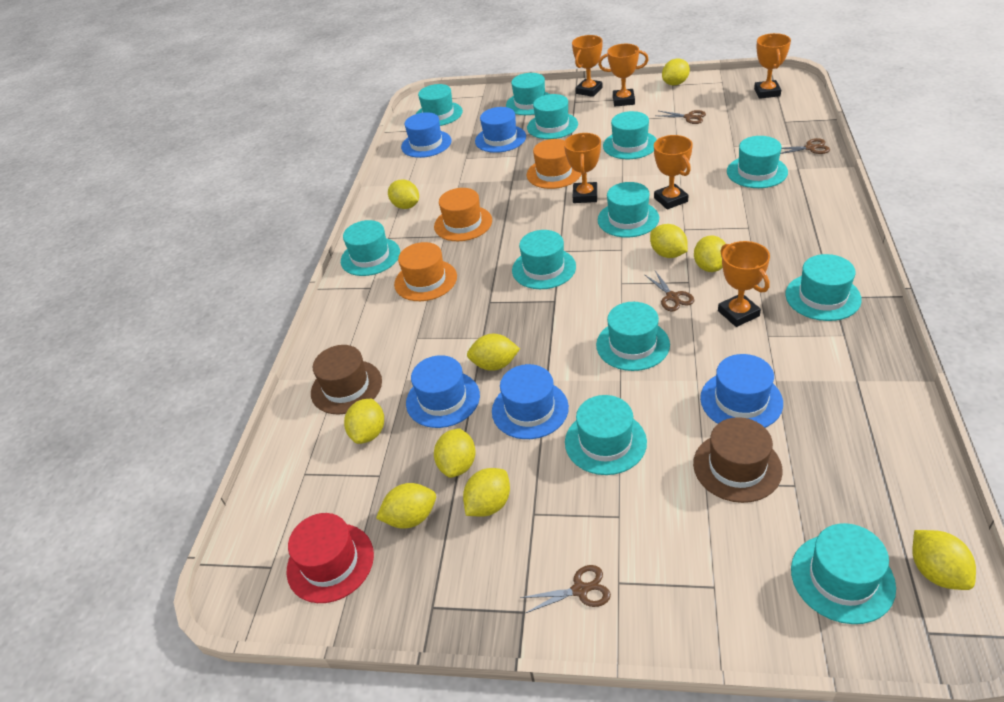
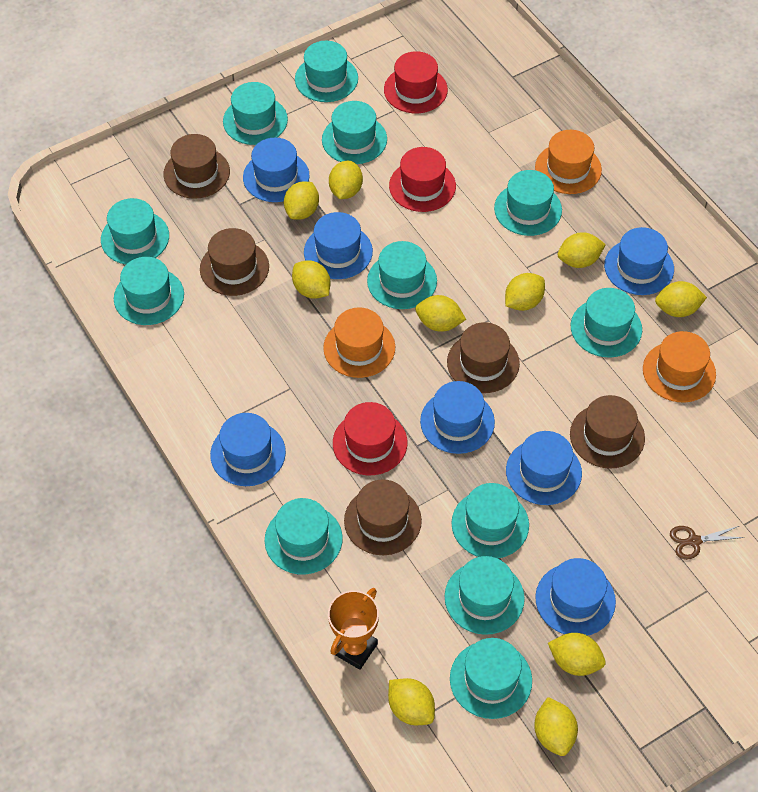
blue hat: [401,112,452,158] [406,355,480,428] [475,107,526,153] [492,364,569,439] [700,354,783,428] = 5 -> [210,413,286,486] [243,138,310,202] [304,212,373,279] [420,381,495,454] [506,431,582,505] [535,558,616,636] [604,227,674,295] = 7
brown hat: [311,345,382,414] [693,417,783,503] = 2 -> [163,134,230,199] [200,228,269,296] [344,479,422,555] [447,322,520,393] [570,395,645,469] = 5
brown scissors: [520,565,611,614] [645,271,694,312] [658,110,706,124] [780,138,830,154] = 4 -> [670,526,744,560] = 1
orange trophy: [564,133,601,203] [572,35,603,97] [598,44,649,107] [654,135,693,209] [718,241,770,327] [754,33,791,99] = 6 -> [328,588,379,670] = 1
red hat: [287,513,374,603] = 1 -> [333,402,407,475] [384,51,448,113] [389,147,456,212] = 3

